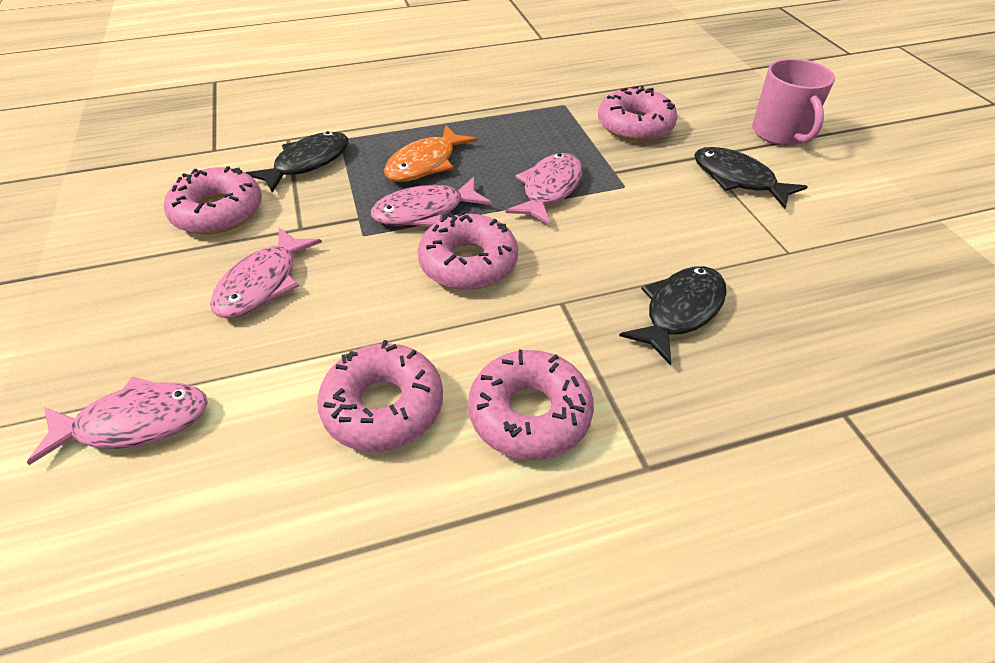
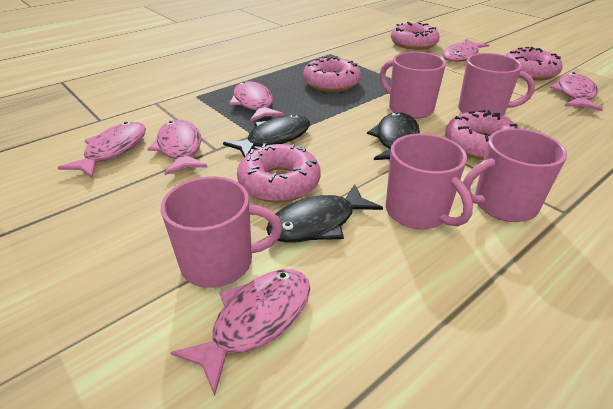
orange fish: [384,125,477,182] = 1 -> none = 0
pink fish: [27,377,208,465] [210,228,322,318] [371,177,491,226] [506,153,583,225] = 4 -> [58,122,146,178] [148,120,208,175] [170,269,310,396] [229,81,284,122] [443,39,489,62] [550,72,603,111] = 6
pink mug: [752,59,835,145] = 1 -> [161,176,282,288] [380,51,446,119] [386,134,473,229] [458,53,535,117] [463,128,567,222] = 5

